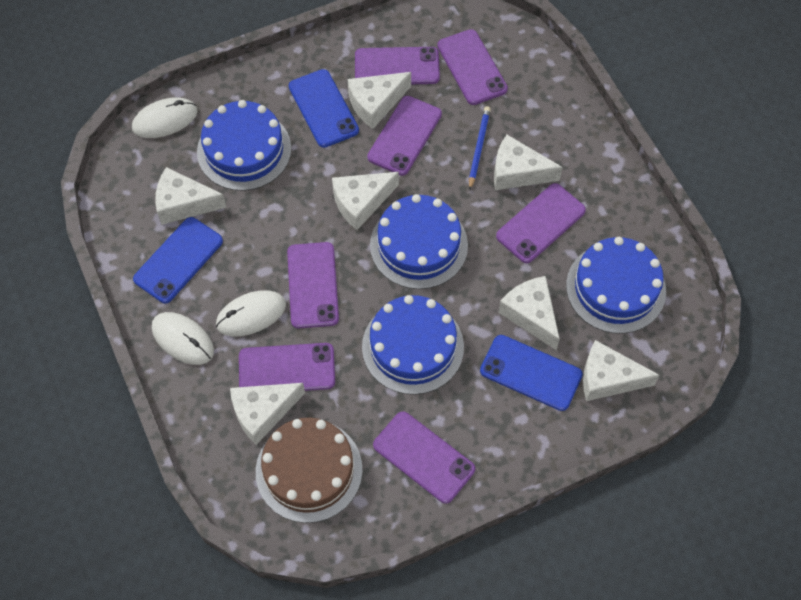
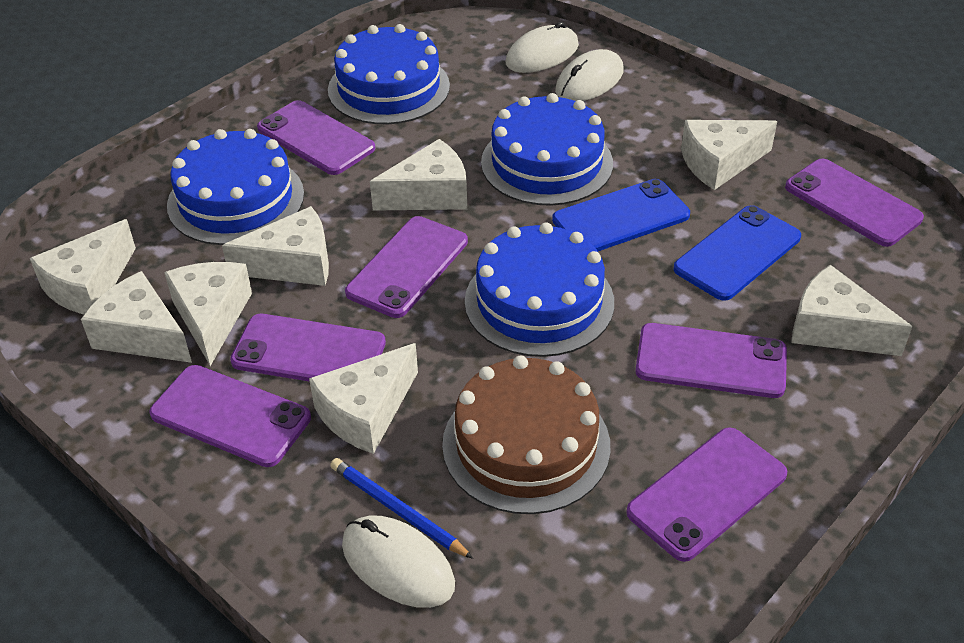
blue phone: [133,217,223,303] [289,69,359,148] [480,335,583,411] = 3 -> [552,179,690,251] [673,205,801,301] = 2
white cheese: [155,167,227,225] [230,383,305,445] [332,172,399,230] [348,72,411,129] [494,135,563,190] [498,276,560,350] [583,340,660,401] = 7 -> [30,219,136,314] [81,271,192,363] [164,262,252,366] [222,206,329,286] [309,343,418,454] [370,139,467,211] [681,120,777,190] [791,265,912,356] = 8

